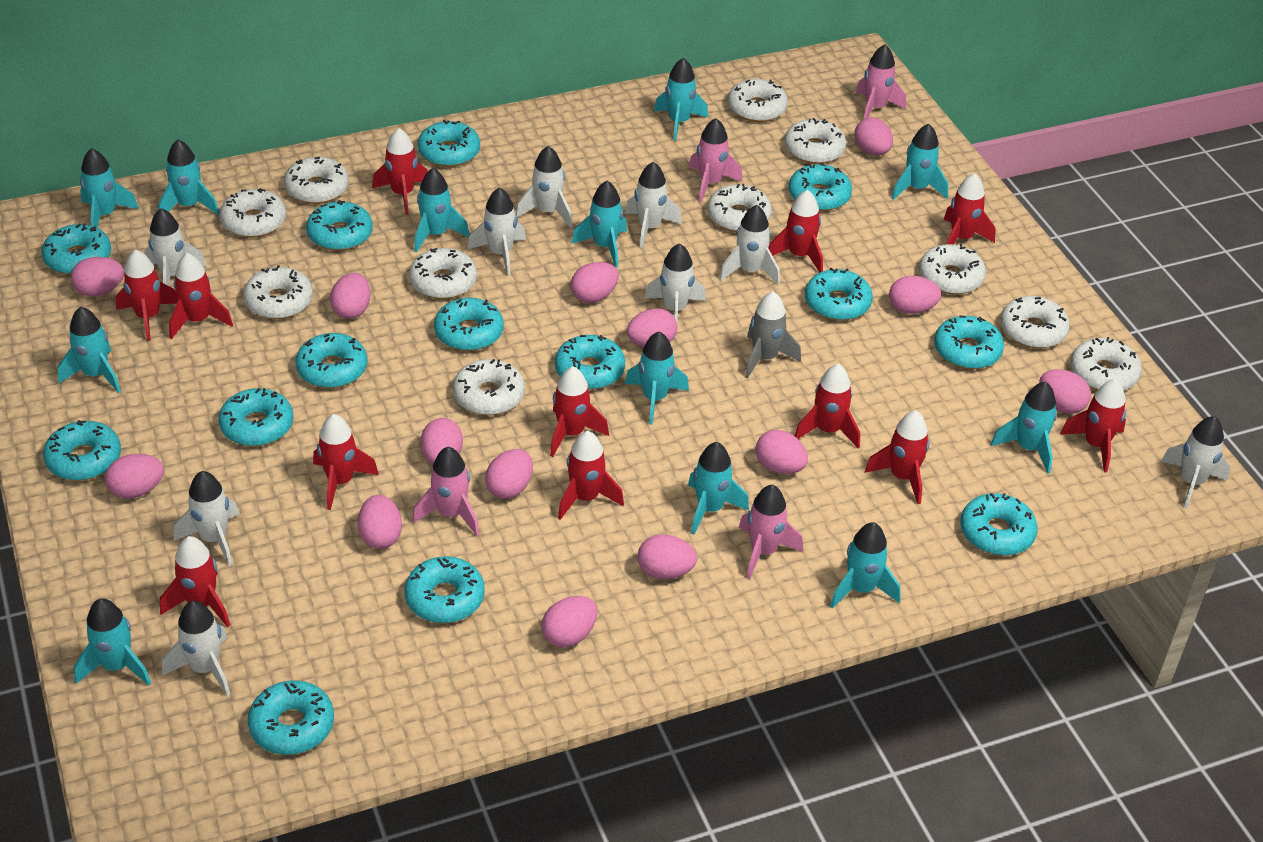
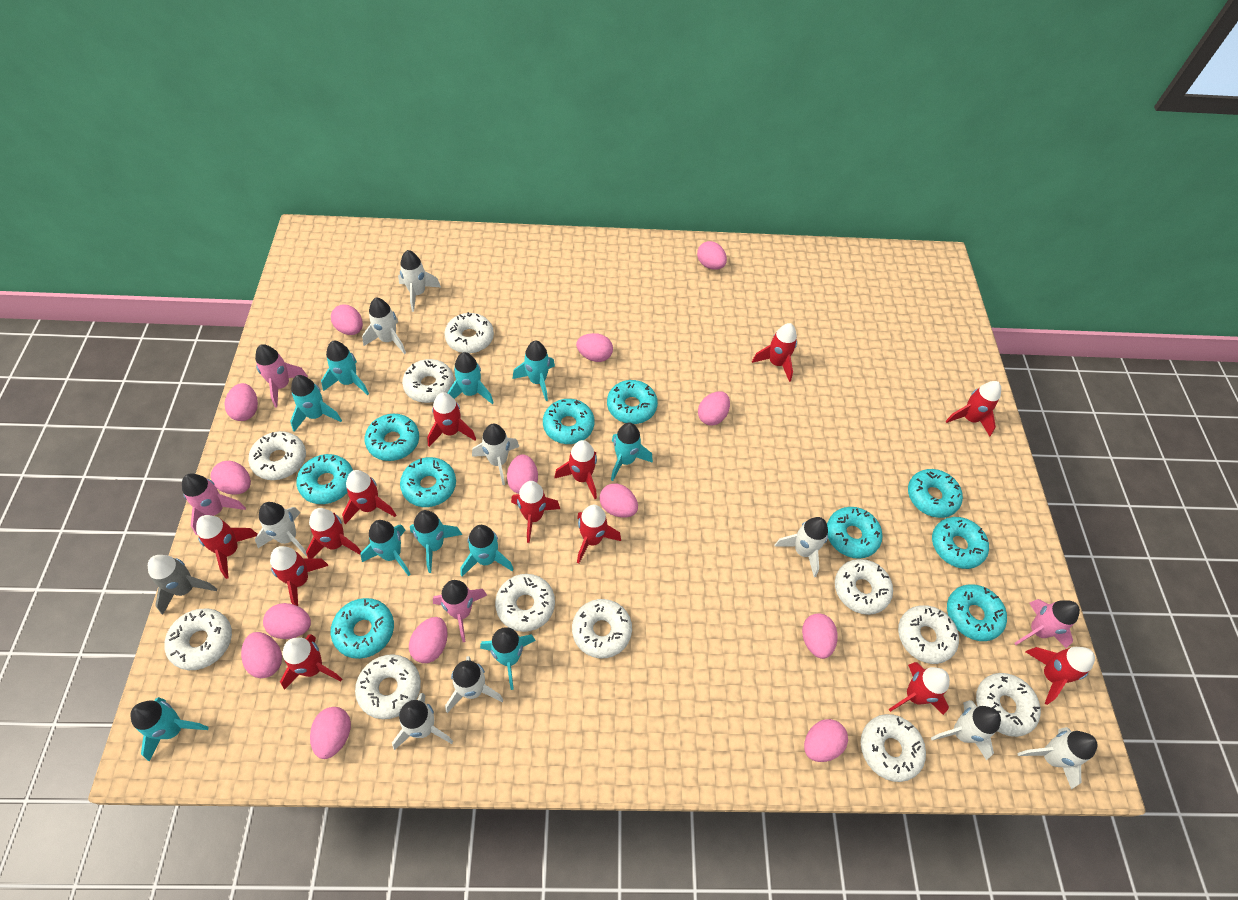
red rocket: [116,249,178,341] [160,536,230,627] [169,253,233,339] [313,414,379,510] [372,128,428,215] [550,366,609,457] [558,431,624,520] [768,190,823,272] [795,364,860,449] [865,410,930,504] [944,173,996,244] [1060,379,1126,472] = 12 -> [196,515,258,579] [270,546,329,606] [280,634,342,690] [306,508,361,558] [342,470,396,524] [427,392,476,447] [511,481,560,543] [554,440,597,499] [577,505,621,563] [752,323,797,382] [889,662,950,715] [946,381,1001,436] [1026,647,1095,705] = 13
turquoise donut: [41,224,111,275] [43,420,121,481] [219,388,293,446] [248,680,334,755] [295,333,367,388] [306,200,373,251] [405,556,485,623] [418,120,480,167] [434,298,504,351] [555,335,625,390] [789,163,852,211] [805,268,873,321] [934,315,1004,369] [960,493,1038,556] = 14 -> [296,454,353,504] [330,598,394,659] [365,414,419,461] [400,457,456,507] [543,399,594,444] [607,380,658,424] [827,507,883,559] [908,469,963,518] [932,517,989,569] [947,584,1007,641] = 10
turquoise rocket: [58,307,121,393] [74,598,151,686] [80,148,139,228] [158,139,219,215] [414,168,470,253] [571,181,627,268] [625,332,689,424] [654,58,708,141] [688,442,749,535] [830,522,901,609] [891,124,949,200] [991,381,1057,473] = 12 -> [130,697,209,762] [290,375,342,432] [321,341,369,395] [360,520,411,576] [410,510,462,573] [448,352,494,404] [461,525,514,576] [480,627,536,690] [513,341,555,401] [611,423,653,481] = 10

